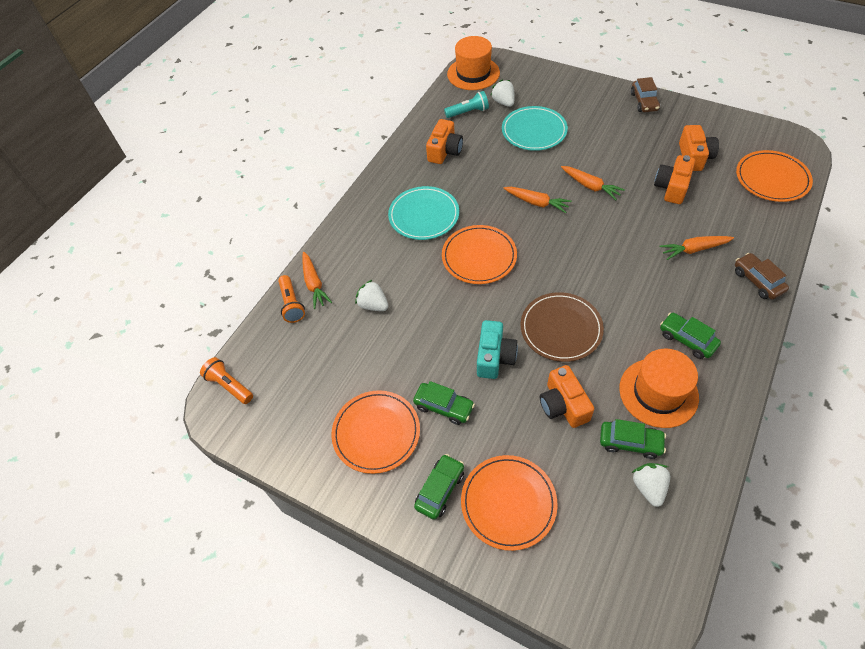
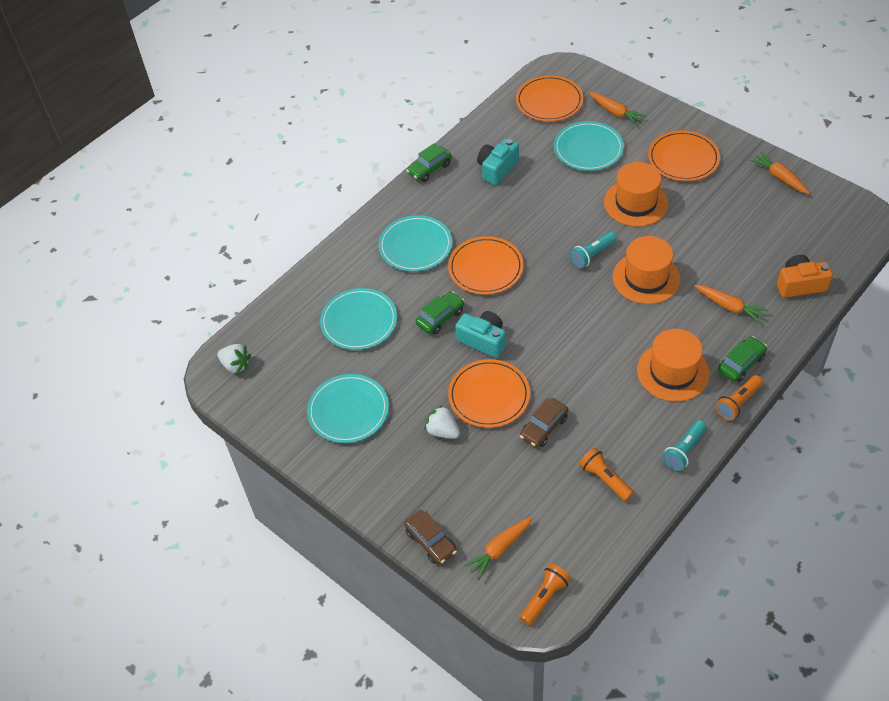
brown plate: [521,292,604,362] = 1 -> none = 0
green car: [413,381,475,425] [414,454,464,520] [600,419,666,459] [660,312,721,359] = 4 -> [406,143,452,182] [415,291,465,334] [718,336,767,382] = 3
orange camera: [426,119,463,164] [540,365,594,428] [654,155,695,204] [679,125,719,171] = 4 -> [777,255,833,298] = 1
orange flashlight: [200,357,253,404] [278,275,305,323] = 2 -> [520,563,571,625] [579,448,634,501] [715,375,763,421] = 3
orange hat: [447,36,500,90] [619,349,699,428] = 2 -> [604,162,669,227] [612,236,681,304] [637,329,710,402] = 3
turquoise camera: [477,320,518,379] = 1 -> [455,311,506,358] [477,138,519,185] = 2
turquoise flashlight: [444,91,489,118] = 1 -> [570,232,617,268] [662,420,707,471] = 2
turquoise plate: [388,186,459,240] [502,106,568,151] = 2 -> [307,374,389,443] [320,288,397,350] [379,215,452,272] [554,121,624,171] = 4
white strawberry: [355,280,388,311] [490,79,515,107] [632,463,670,507] = 3 -> [217,344,251,374] [424,405,460,438] = 2

